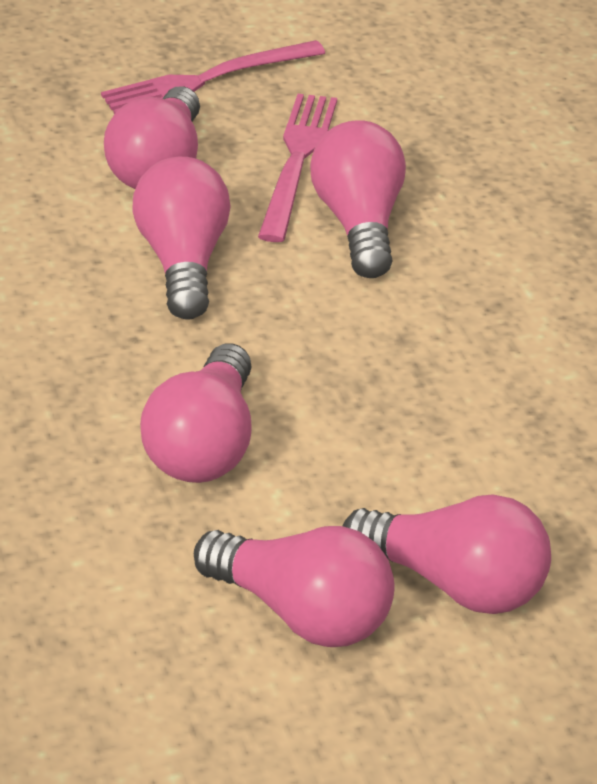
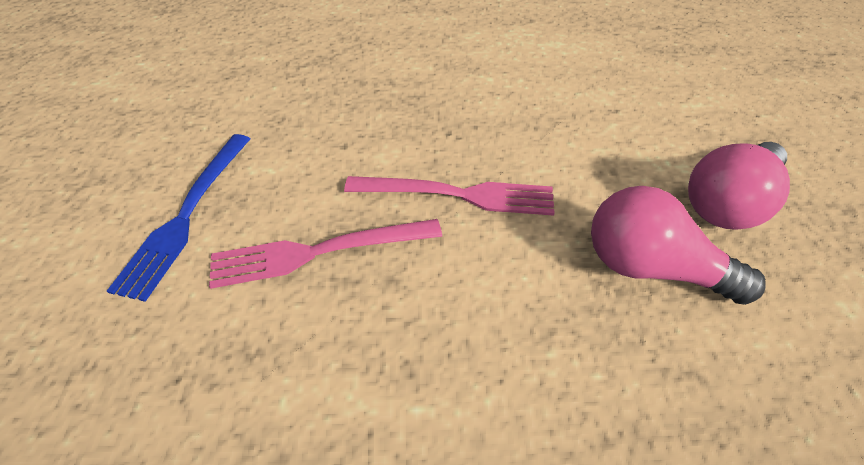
blue fork: none = 0 -> [107,134,250,302] = 1
pink light bulb: [104,86,200,189] [133,157,231,320] [140,343,252,483] [194,526,394,647] [310,120,406,278] [343,494,551,614] = 6 -> [591,186,765,305] [688,142,790,230] = 2

